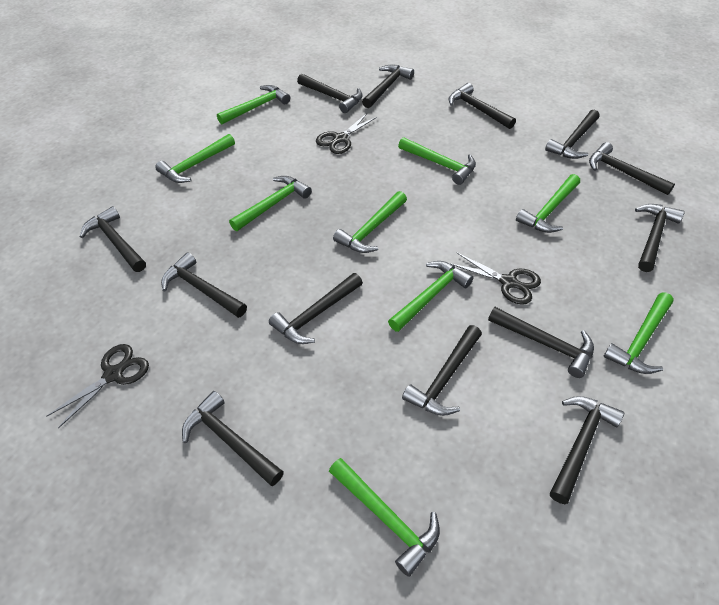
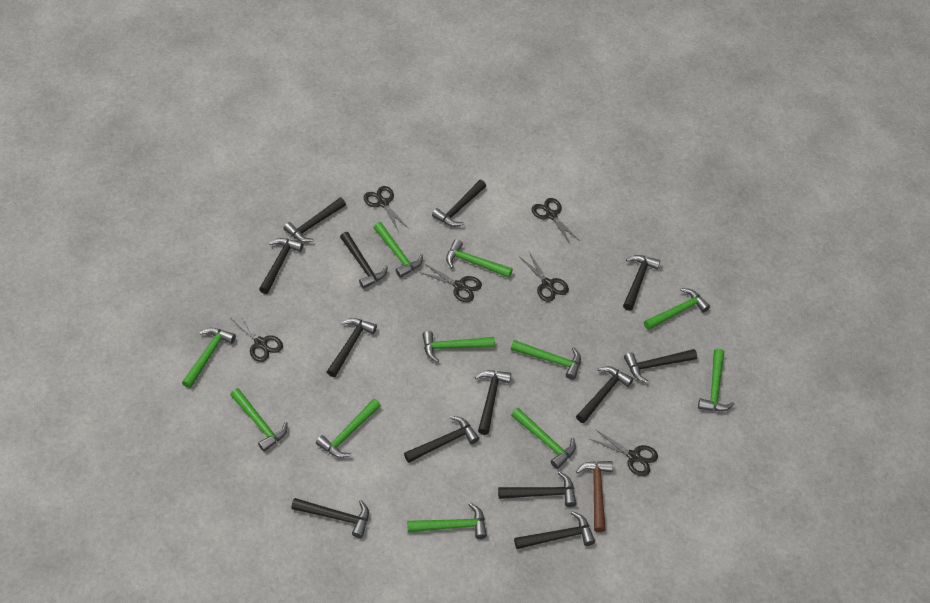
black scissors: [47,344,149,428] [316,113,377,154] [450,252,541,305] = 3 -> [231,312,283,362] [363,186,409,232] [419,264,482,302] [519,252,569,302] [532,198,580,245] [590,429,658,476] = 6
brown hammer: none = 0 -> [576,461,613,532] = 1
green hammer: [155,134,235,183] [217,85,290,124] [229,176,312,231] [329,458,440,577] [333,191,407,253] [388,261,473,332] [398,137,476,185] [516,174,580,233] [603,293,674,374] = 9 -> [182,328,236,388] [230,388,287,452] [316,399,381,458] [373,222,423,278] [407,503,487,539] [423,331,495,362] [446,239,513,278] [511,340,581,380] [511,408,576,469] [644,288,710,330] [698,348,735,411] = 11

